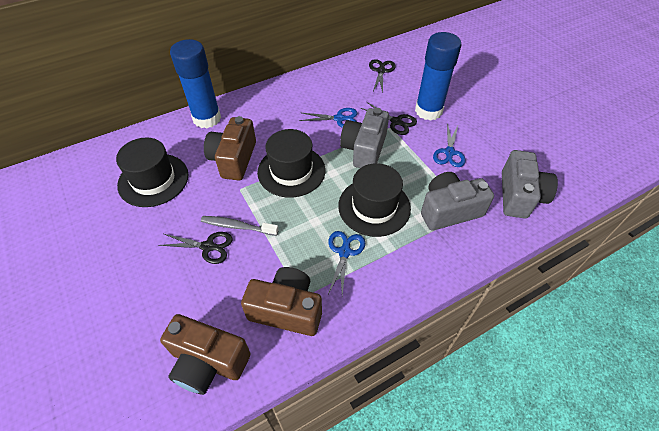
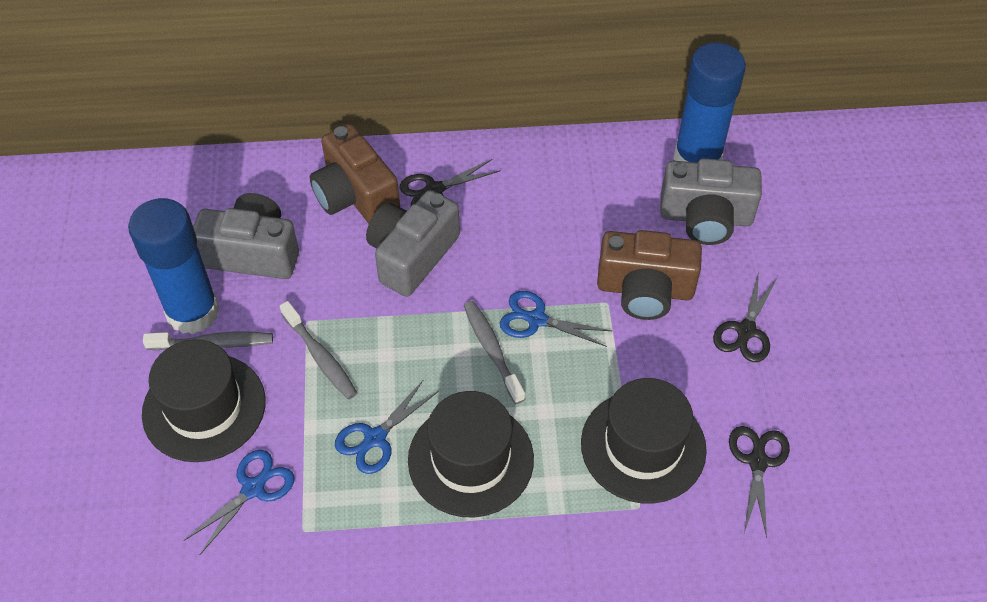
brown camera: [160,314,251,395] [204,116,256,180] [241,267,322,336] = 3 -> [310,124,400,223] [597,230,702,320] = 2
grey toothbrush: [201,216,279,236] = 1 -> [143,332,273,350] [280,301,357,400] [464,301,525,404] = 3

